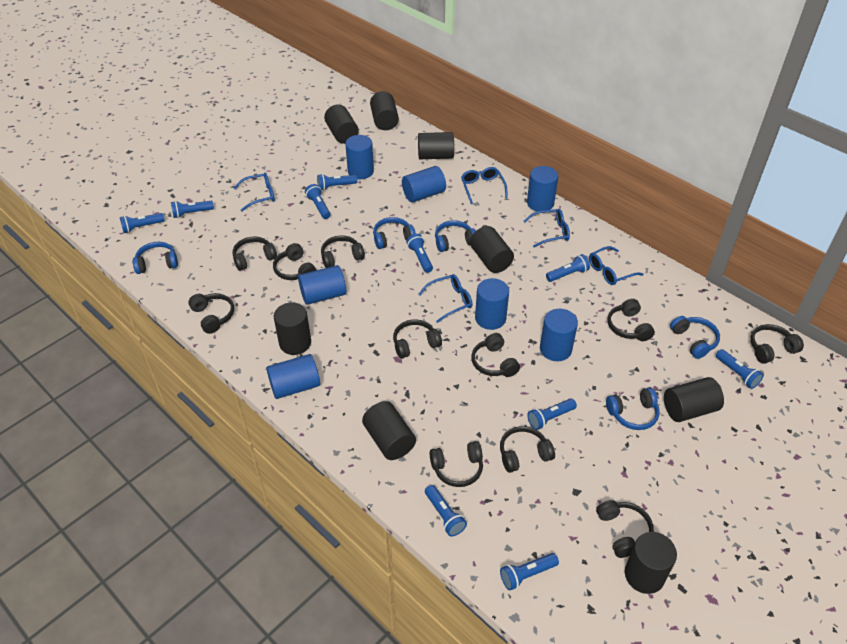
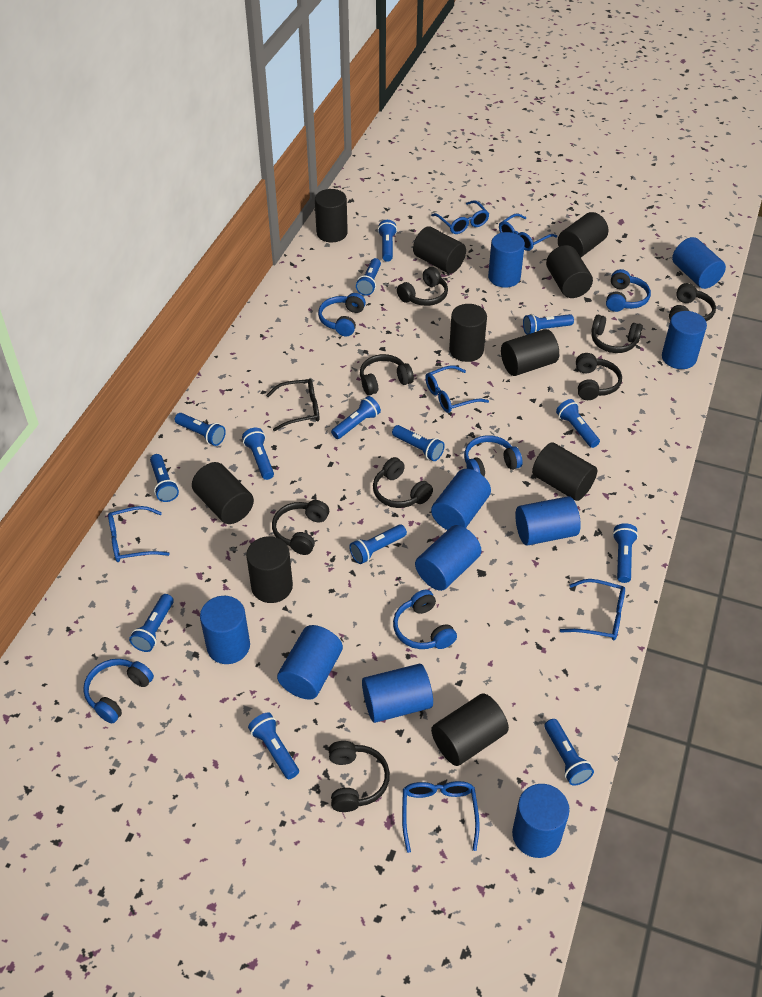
black cylinder: [274,302,311,355] [324,104,359,144] [362,401,416,460] [370,91,399,130] [418,132,454,159] [470,226,514,273] [625,532,677,594] [664,377,724,422] = 8 -> [192,462,254,524] [246,536,293,603] [315,189,348,242] [413,226,466,274] [431,694,509,766] [449,304,487,362] [501,329,559,376] [532,442,597,501] [546,245,593,298] [558,212,608,257] = 10
black glasses: none = 0 -> [266,379,319,431] = 1
black headphones: [188,293,234,334] [232,236,277,271] [273,243,316,280] [321,235,365,268] [393,319,442,359] [430,441,483,487] [471,333,520,377] [500,426,555,473] [596,500,654,558] [608,299,655,341] [750,324,804,364] = 11 -> [272,500,329,555] [329,741,390,812] [360,354,414,395] [373,457,433,508] [397,267,448,306] [576,353,622,400] [591,315,643,353] [669,283,716,321] = 8
blue cylinder: [266,354,320,399] [298,265,346,305] [345,135,374,179] [402,166,446,202] [475,278,509,330] [527,166,558,211] [540,309,578,361] = 7 -> [200,596,250,664] [277,625,343,700] [362,664,433,723] [415,525,482,591] [431,469,491,530] [488,232,525,288] [512,784,569,858] [515,496,581,546] [662,311,707,369] [672,237,726,289] = 10
blue flashlight: [120,213,164,233] [171,201,214,218] [305,184,331,219] [317,174,357,191] [406,234,433,273] [425,485,467,537] [500,553,559,590] [527,399,577,430] [546,254,590,282] [716,349,764,389] = 10 -> [129,594,174,652] [150,454,179,502] [175,413,226,446] [242,428,274,480] [248,712,299,779] [331,396,381,439] [349,525,407,564] [356,258,381,296] [378,220,397,262] [392,425,445,461] [523,314,574,335] [544,719,594,786] [556,399,600,448] [612,523,638,583] = 14
blue glasses: [234,173,275,212] [418,274,473,323] [461,167,508,204] [524,209,570,247] [589,246,643,285] = 5 -> [108,506,170,562] [402,781,480,853] [425,365,489,413] [431,200,489,234] [499,214,557,251] [560,579,625,641] = 6

